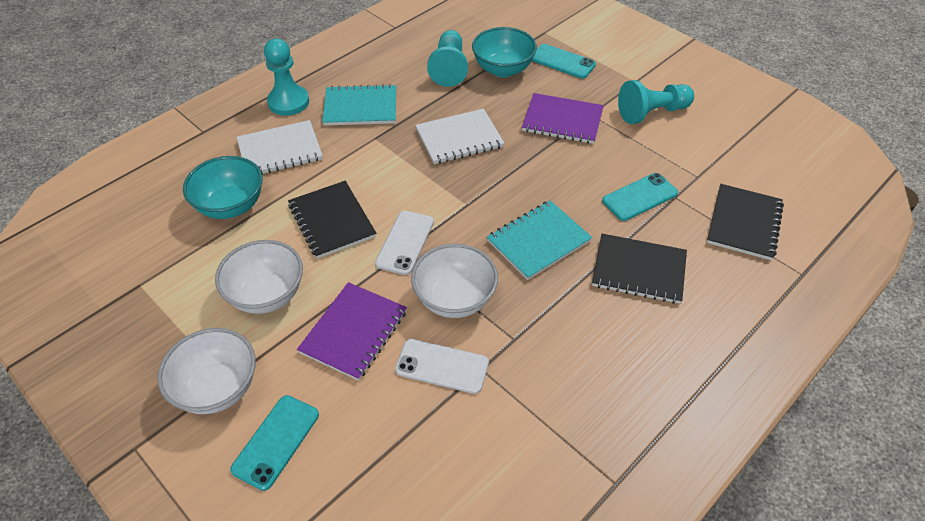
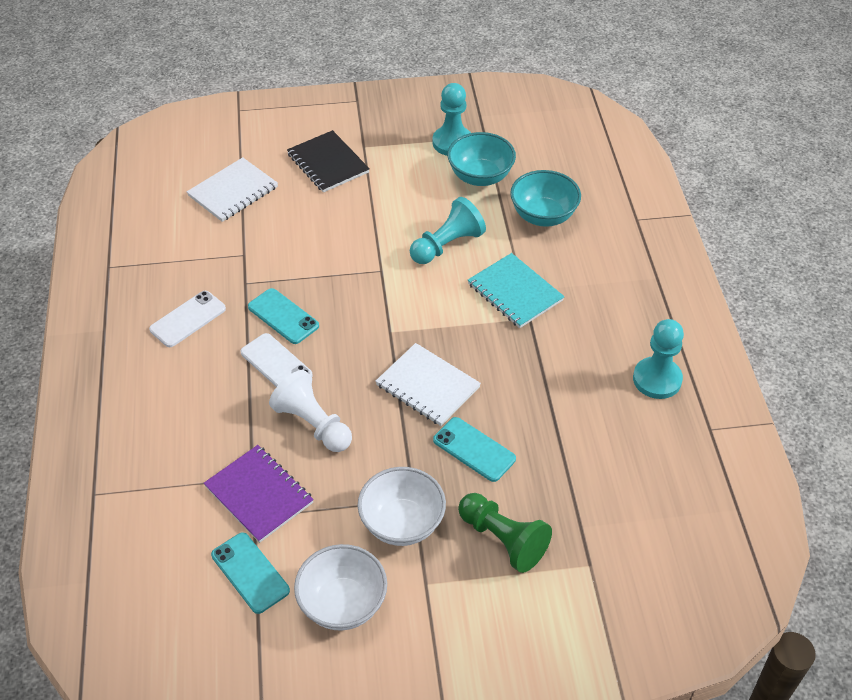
black notebook: [288,181,376,259] [592,234,687,304] [707,184,784,260] = 3 -> [287,130,370,193] = 1
green pawn: none = 0 -> [458,493,552,573] = 1
purple notebook: [297,282,407,381] [522,93,604,144] = 2 -> [204,445,314,543] = 1
turquoise notebook: [322,84,396,126] [487,201,592,280] = 2 -> [468,253,565,328] = 1
white bowl: [157,328,256,414] [215,240,303,314] [411,244,498,318] = 3 -> [294,544,387,631] [358,467,446,546] = 2
white pawn: none = 0 -> [269,370,352,452] = 1

